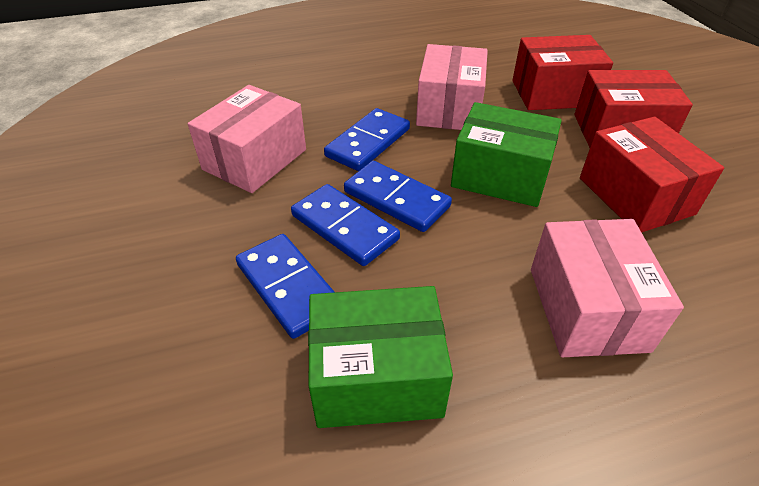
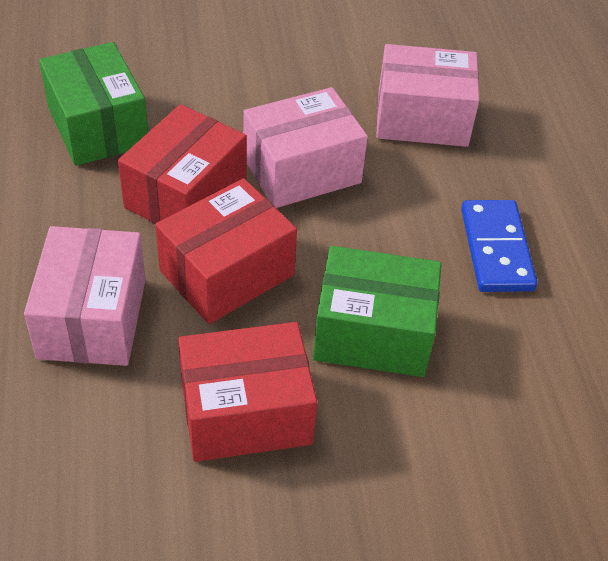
blue domino: [236,234,334,339] [291,184,400,266] [324,108,410,171] [344,161,452,232] = 4 -> [461,200,538,292] = 1

